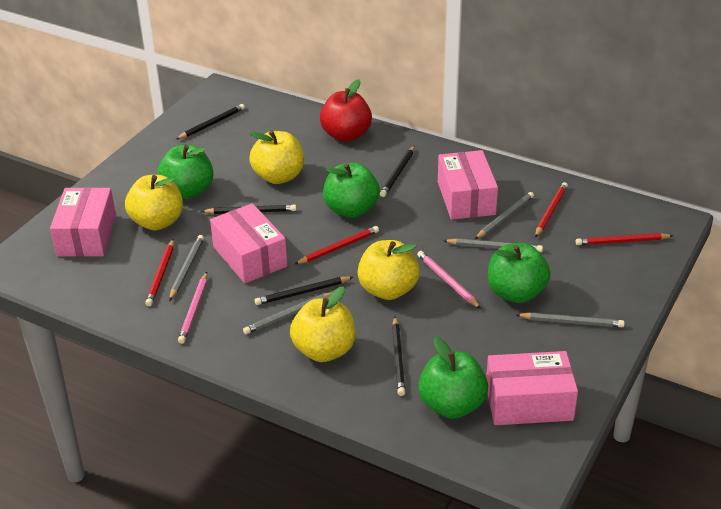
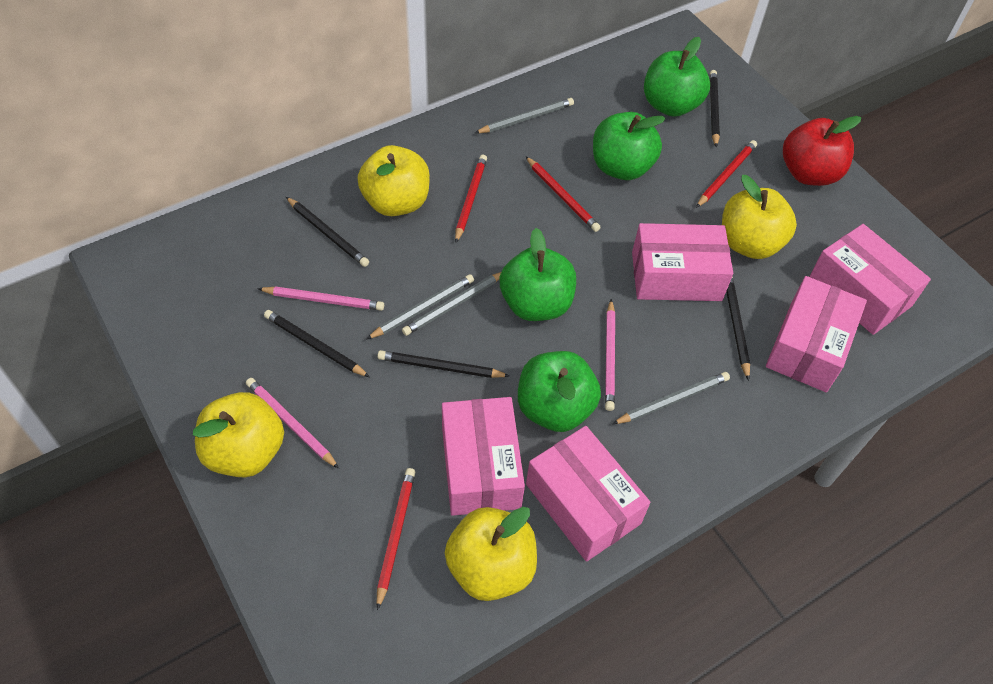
grey pencil: [169,235,204,301] [243,292,332,334] [443,238,543,252] [475,192,534,239] [516,312,625,327] = 5 -> [367,274,474,339] [402,272,501,336] [475,98,574,133] [612,372,730,424] = 4
pink box: [50,187,116,257] [210,203,288,283] [438,150,498,220] [486,351,578,425] = 4 -> [442,397,525,516] [526,426,650,562] [632,223,733,301] [766,276,867,392] [809,224,931,335] = 5
pink pencil: [178,272,207,344] [417,251,481,309] = 2 -> [246,378,339,469] [257,286,384,311] [605,299,615,411] = 3

